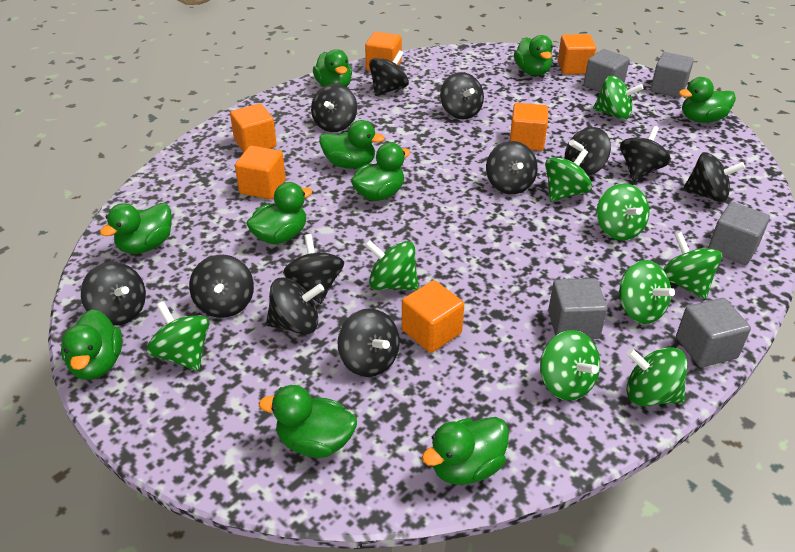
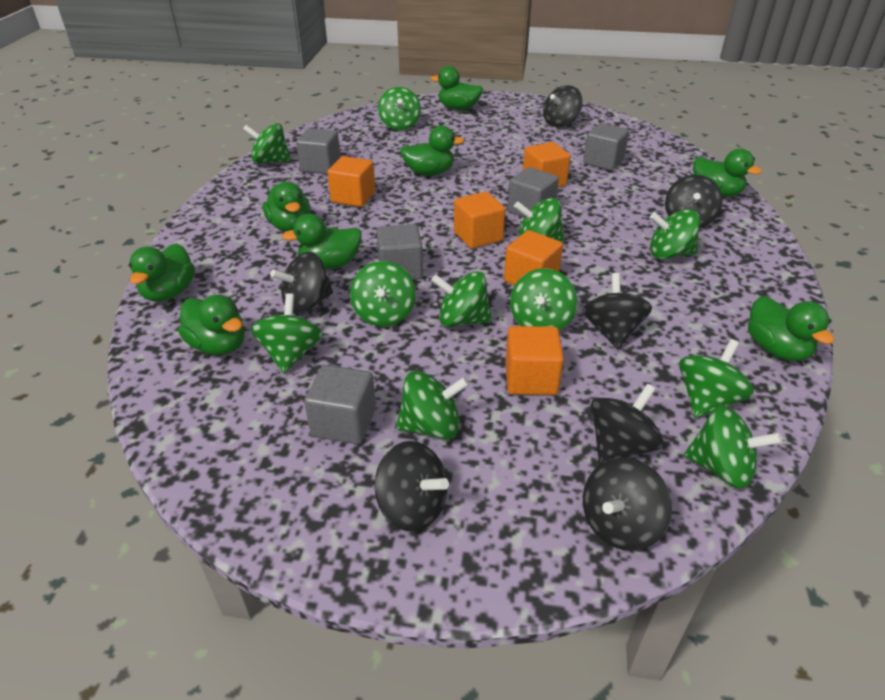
black spinning top: [81,262,146,326] [189,255,254,318] [266,277,324,335] [283,234,344,304] [311,84,357,132] [337,308,400,377] [369,50,409,96] [440,72,484,120] [486,141,538,194] [565,127,611,176] [620,126,671,181] [683,152,745,202] = 12 -> [270,252,333,314] [375,441,449,532] [543,85,583,127] [582,273,652,349] [583,457,672,551] [591,384,664,464] [665,175,723,228] = 7
green duck: [61,309,123,380] [100,203,172,254] [246,182,313,244] [259,385,357,458] [313,49,352,87] [319,120,385,169] [351,142,410,201] [422,417,509,485] [514,35,553,76] [679,77,736,123] = 10 -> [129,243,195,302] [178,294,245,355] [263,182,311,231] [282,214,361,270] [400,125,464,176] [431,66,483,110] [693,149,762,197] [748,296,834,361] = 8
green spinning top: [147,301,210,371] [365,240,419,290] [540,330,600,401] [545,149,592,202] [593,75,644,120] [597,183,650,241] [619,260,675,324] [626,347,687,406] [663,232,722,299] = 9 -> [243,123,291,164] [251,293,323,373] [350,261,416,327] [378,87,421,130] [396,371,469,440] [431,271,492,327] [510,268,577,331] [514,198,564,242] [650,209,700,259] [679,339,754,418] [684,405,782,489] = 11
orange cube: [230,104,277,152] [235,146,286,199] [365,32,402,71] [402,280,464,353] [510,103,548,151] [558,34,596,75] = 6 -> [327,156,375,207] [454,192,506,249] [504,230,563,285] [505,326,564,395] [523,142,571,187] = 5

